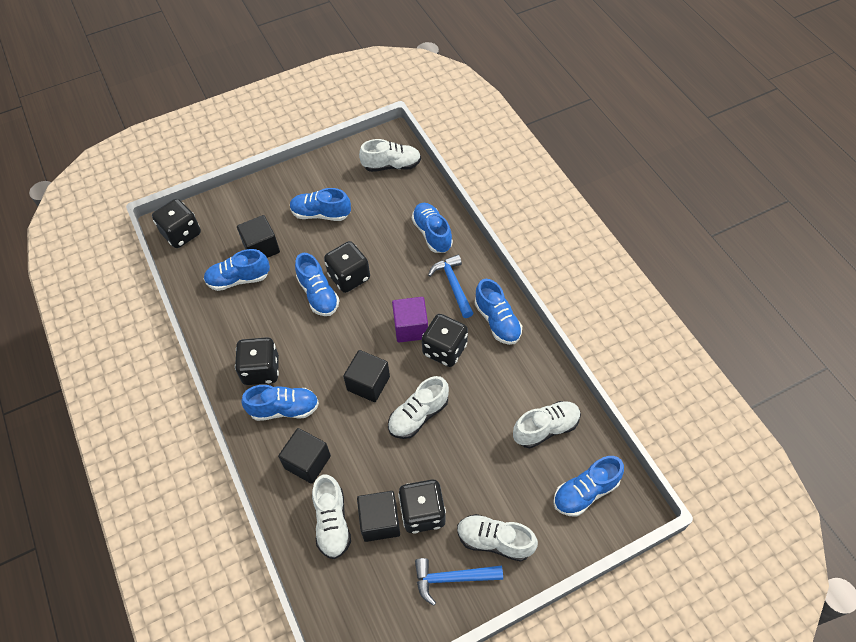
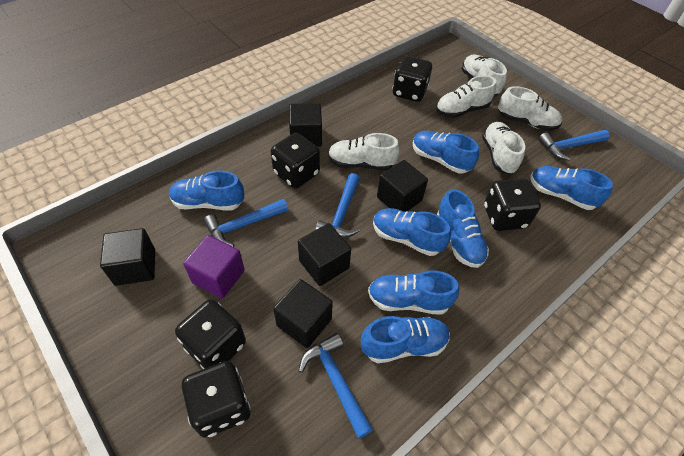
black cube: [237,215,280,258] [278,428,331,484] [343,350,390,402] [357,491,400,542] = 4 -> [100,228,155,286] [273,279,333,348] [289,103,322,147] [298,223,351,286] [377,160,428,212] = 5
blue hammer: [415,558,503,606] [428,255,474,318] = 2 -> [204,199,288,247] [299,333,373,439] [315,173,360,238] [539,130,610,161] = 4

